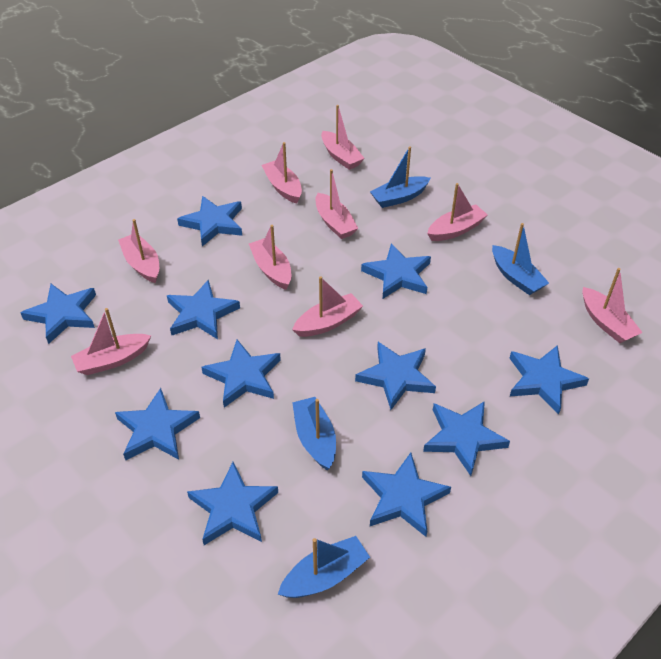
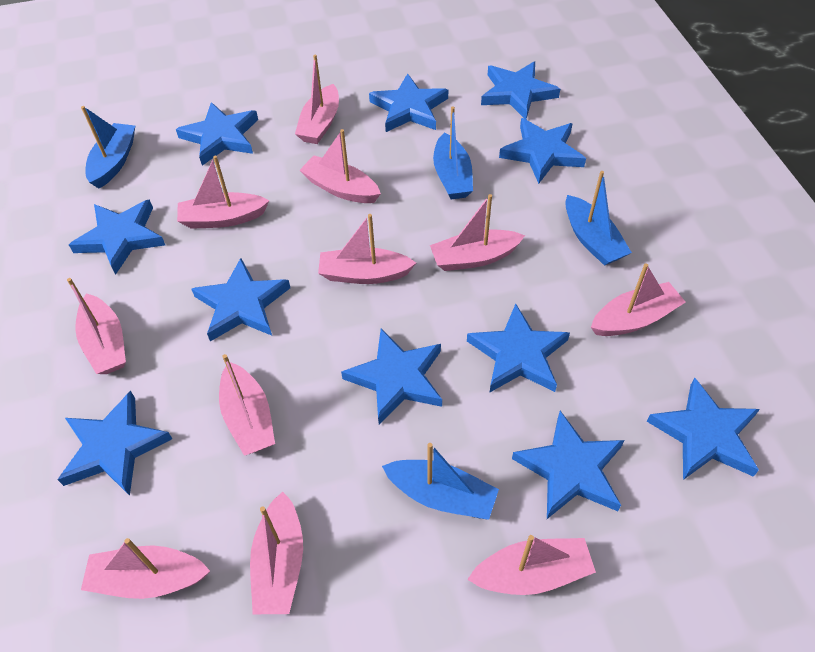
pink boat: [71,308,151,375] [118,219,159,283] [249,225,291,290] [261,142,302,204] [292,276,363,337] [315,169,358,239] [321,105,365,170] [427,183,488,241] [583,268,643,343] = 9 -> [67,278,126,374] [81,538,210,599] [177,155,269,229] [219,354,275,456] [250,491,303,614] [295,55,339,144] [300,129,381,203] [318,214,416,284] [430,194,525,271] [467,535,596,595] [591,263,685,336] = 11

